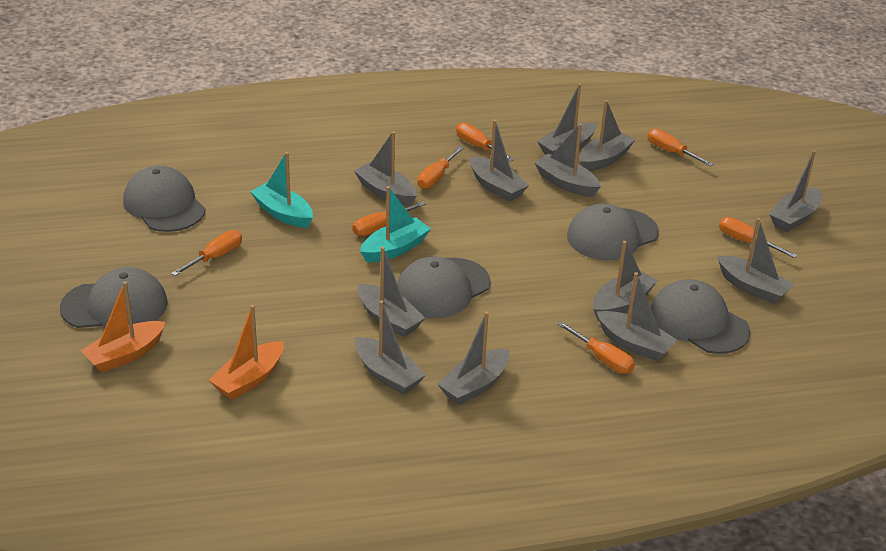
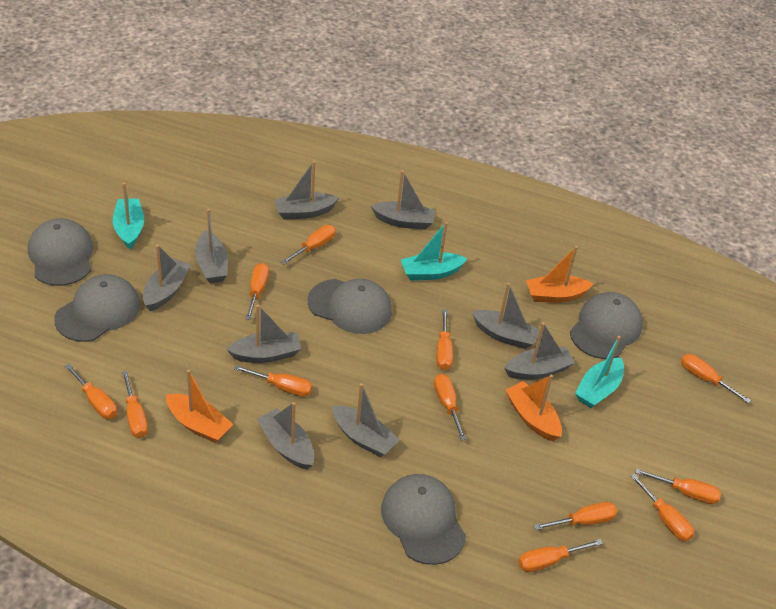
grey boat: [354,132,417,206] [355,300,426,395] [357,246,425,337] [437,312,509,405] [470,120,529,202] [534,124,601,197] [537,83,596,155] [579,100,635,171] [593,241,657,319] [597,272,677,361] [718,218,794,304] [769,150,822,232] = 12 -> [143,245,191,311] [195,209,228,283] [226,305,301,363] [257,402,314,470] [274,161,339,220] [332,383,399,457] [371,170,436,230] [472,283,540,349] [505,322,575,380] = 9
orange boat: [81,281,165,372] [209,305,284,400] = 2 -> [166,369,234,443] [505,375,562,441] [526,246,593,303] = 3
orange screwdriver: [171,230,242,276] [352,201,426,236] [417,146,464,189] [456,123,514,162] [557,321,635,374] [647,128,714,166] [719,217,798,258] = 7 -> [65,364,117,419] [122,371,148,438] [234,365,312,397] [245,263,269,320] [281,225,336,265] [434,374,466,440] [436,310,453,370] [518,539,603,572] [534,502,617,530] [630,473,694,541] [635,468,721,504] [681,354,751,403] = 12
turquoise boat: [250,152,313,228] [360,186,431,262] = 2 -> [113,183,144,249] [401,222,467,281] [575,336,624,408] = 3

